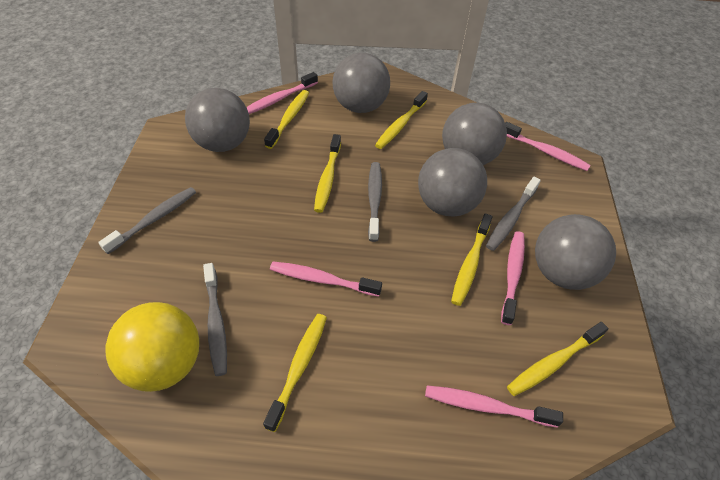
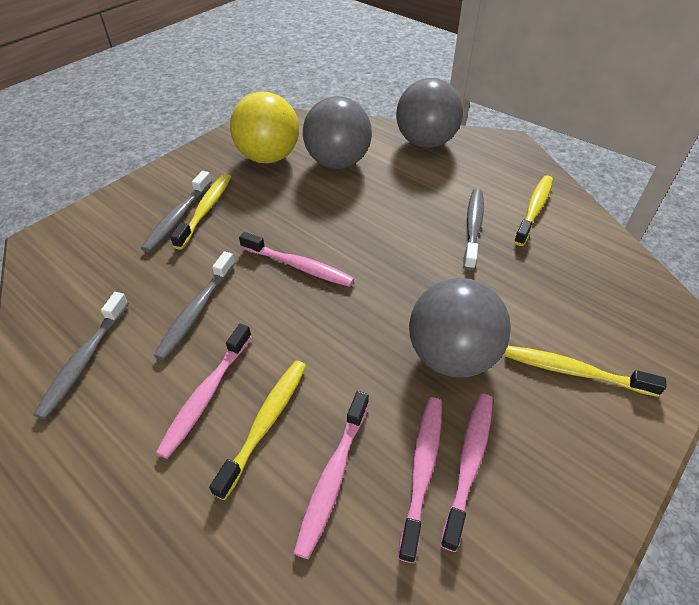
grey ball: [185,88,250,152] [332,53,390,113] [418,148,487,217] [442,102,507,165] [535,214,616,290] = 5 -> [303,96,372,169] [396,78,463,148] [409,278,511,378] = 3
yellow toothbrush: [263,314,327,432] [264,90,309,149] [314,134,341,213] [375,91,428,149] [451,214,492,306] [507,322,609,396] = 6 -> [170,174,231,250] [209,361,306,500] [504,346,666,397] [514,175,553,246] = 4

